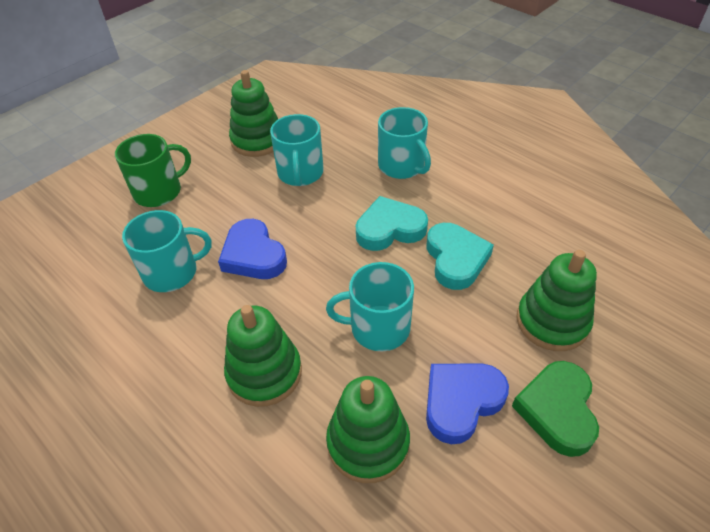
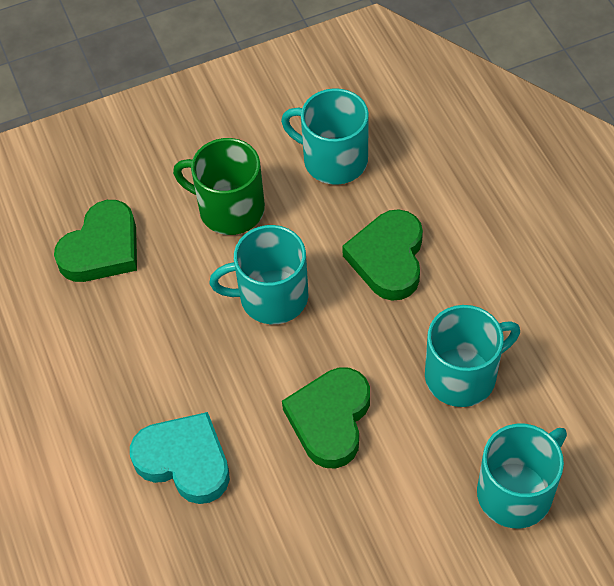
blue heart: [218,219,287,279] [426,364,509,444] = 2 -> none = 0
green heart: [512,361,599,457] = 1 -> [54,200,137,282] [282,367,370,469] [342,209,423,301] = 3
green stacking toy: [224,305,302,407] [229,70,278,157] [326,376,410,483] [516,250,597,351] = 4 -> none = 0
turquoise heart: [356,196,428,251] [427,223,494,290] = 2 -> [130,412,230,504] = 1

